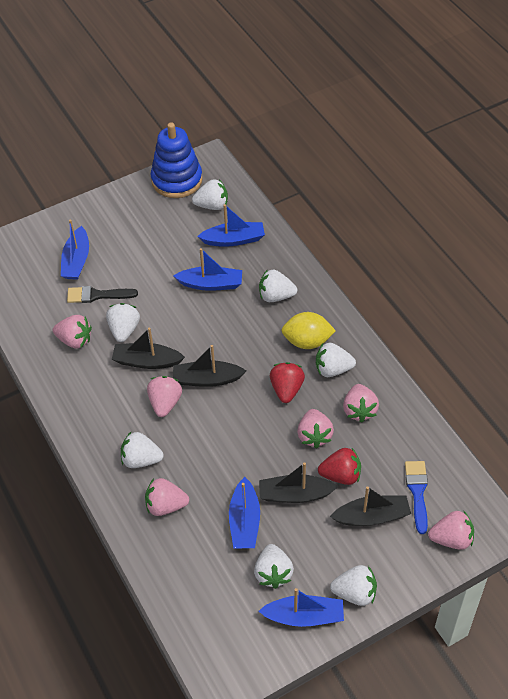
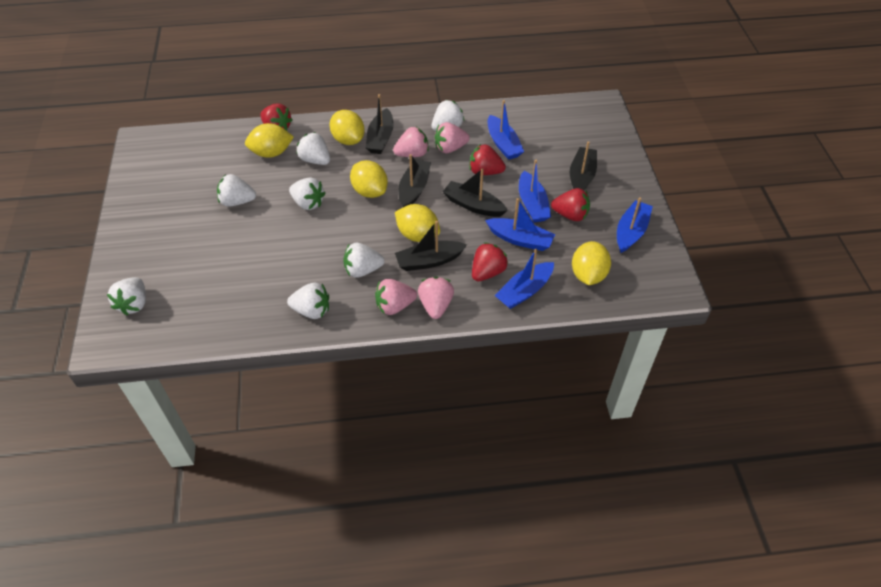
black boat: [112,328,185,369] [173,345,246,387] [259,462,339,503] [330,486,411,526] = 4 -> [366,94,394,154] [395,221,467,271] [398,154,431,207] [443,168,508,217] [570,141,597,190] = 5
black brush: [67,286,138,303] = 1 -> none = 0
blue brush: [405,461,428,534] = 1 -> none = 0
blue stacking toy: [151,122,203,198] = 1 -> none = 0
pink strawberry: [53,315,92,349] [145,478,189,516] [147,376,182,417] [297,409,334,448] [343,384,379,423] [428,510,474,550] = 6 -> [375,279,417,315] [393,127,429,157] [418,277,454,319] [435,122,470,153] = 4
red strawberry: [270,362,305,403] [318,448,361,485] = 2 -> [261,103,293,131] [470,144,506,175] [472,242,508,281] [551,188,590,221] = 4
yellow lemon: [281,312,336,349] = 1 -> [245,123,294,158] [329,110,365,145] [350,160,388,198] [395,204,440,242] [572,241,611,285] = 5

